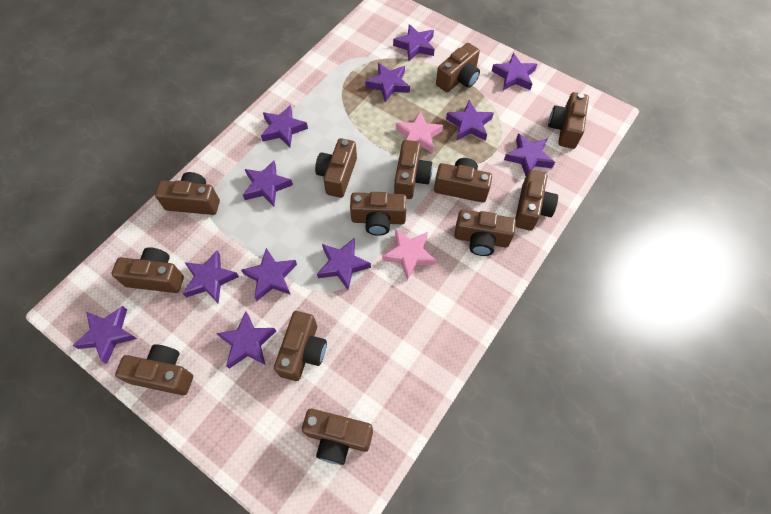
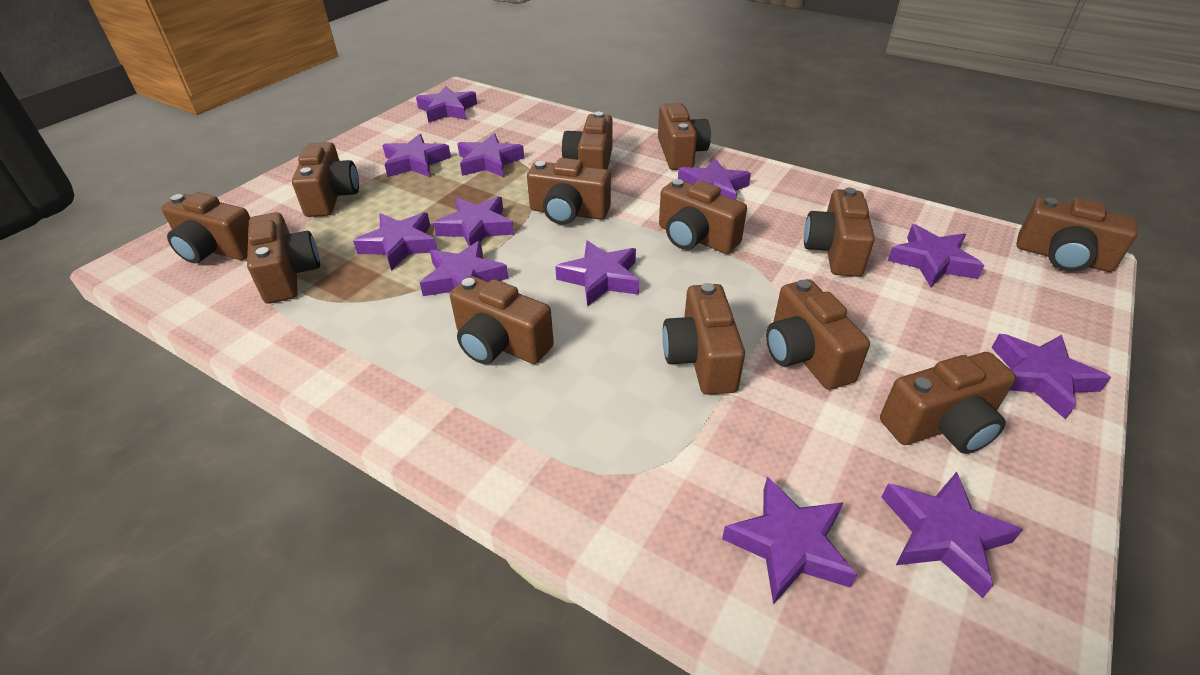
pink star: [382,229,436,280] [396,111,443,153] = 2 -> none = 0

